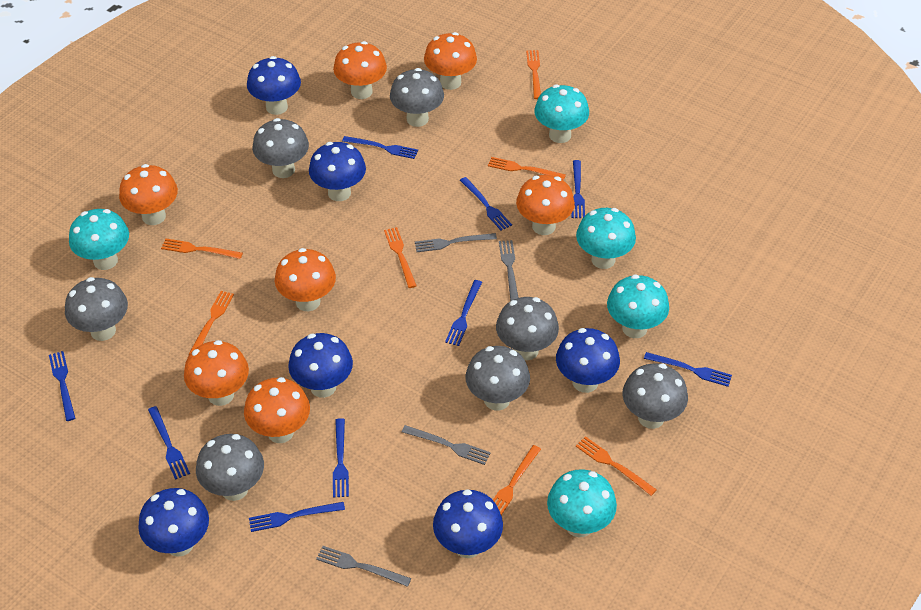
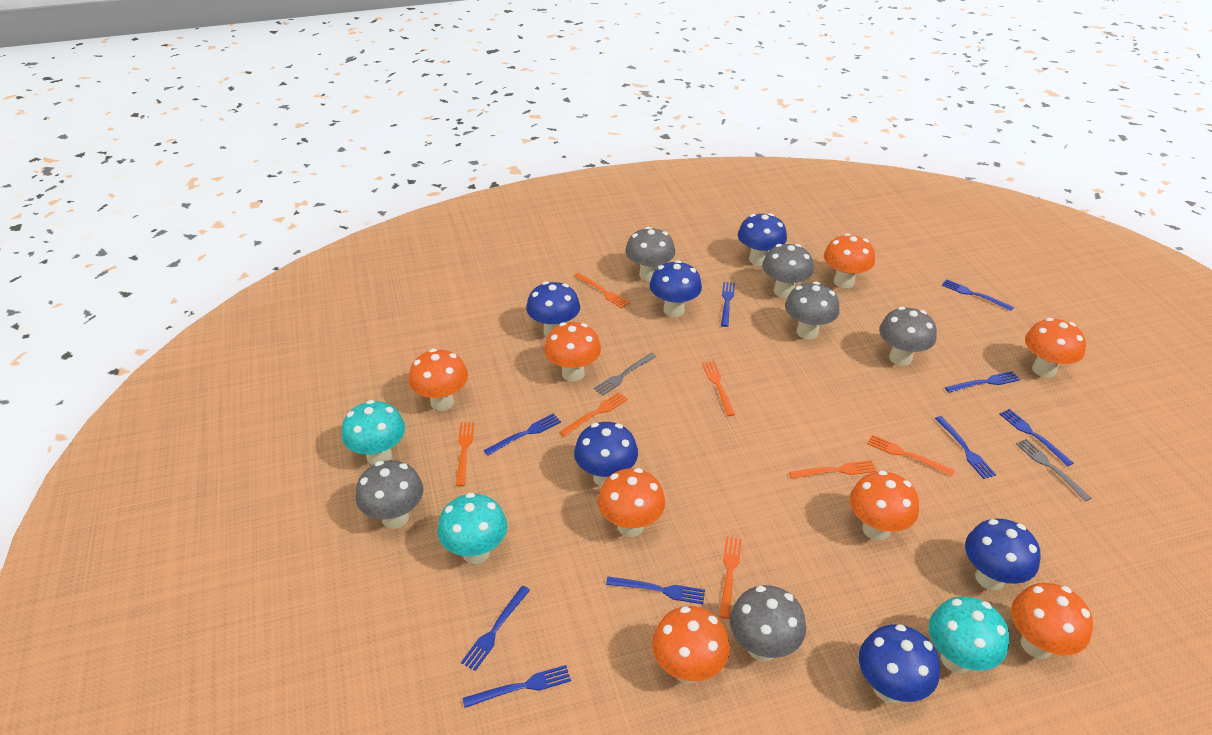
grey fork: [316,546,411,587] [402,425,491,465] [415,233,497,252] [499,240,519,301] = 4 -> [594,353,656,396] [1016,439,1091,502] = 2
grey mushroom: [65,277,128,341] [196,434,264,501] [252,118,309,178] [390,68,444,127] [465,346,530,411] [496,297,559,360] [623,363,688,429] = 7 -> [355,460,423,529] [625,227,675,281] [730,585,806,661] [762,244,814,298] [785,282,840,339] [879,307,937,366] = 6
orange mushroom: [119,164,178,225] [184,340,249,406] [244,377,310,443] [275,248,336,311] [333,41,387,99] [424,32,477,90] [516,175,575,235] = 7 -> [409,349,468,411] [544,322,601,382] [598,468,665,537] [652,606,730,684] [824,233,875,288] [850,470,919,540] [1011,583,1093,659] [1025,318,1086,378] = 8
turquoise mushroom: [69,209,129,270] [534,85,589,143] [547,469,617,538] [576,208,636,269] [607,274,669,338] = 5 -> [341,400,405,465] [438,493,507,564] [929,597,1009,673] = 3

